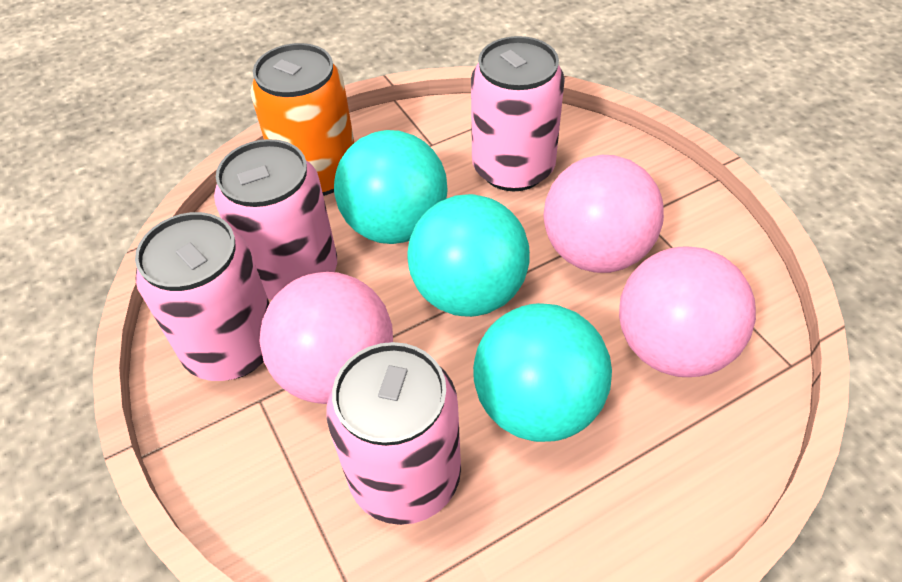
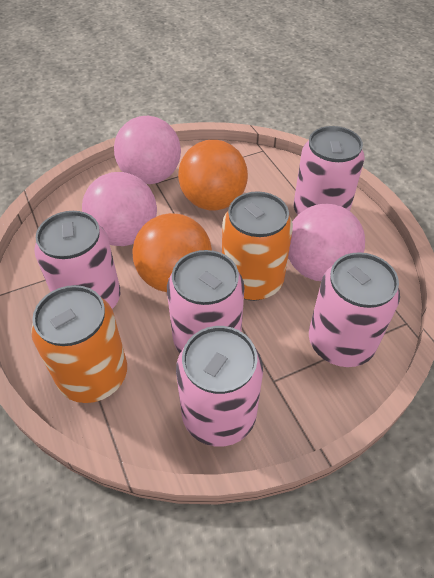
orange ball: none = 0 -> [132,213,212,292] [178,140,248,211] = 2
orange can: [251,43,354,196] = 1 -> [31,285,127,403] [222,191,293,301] = 2
pink can: [135,212,269,381] [214,139,337,300] [326,342,461,525] [471,36,565,191] = 4 -> [34,211,120,309] [167,250,244,353] [176,326,263,447] [294,126,365,215] [309,252,400,367] = 5
turquoise ball: [334,130,447,244] [407,194,530,317] [473,303,612,442] = 3 -> none = 0

